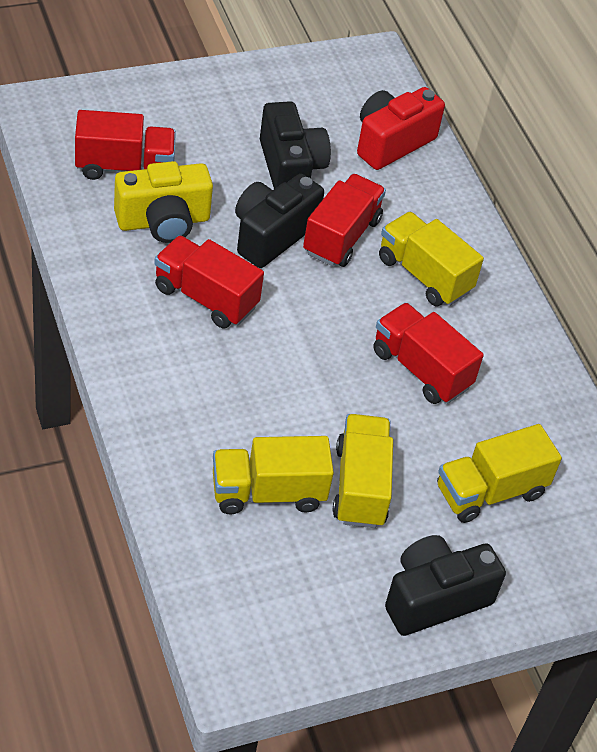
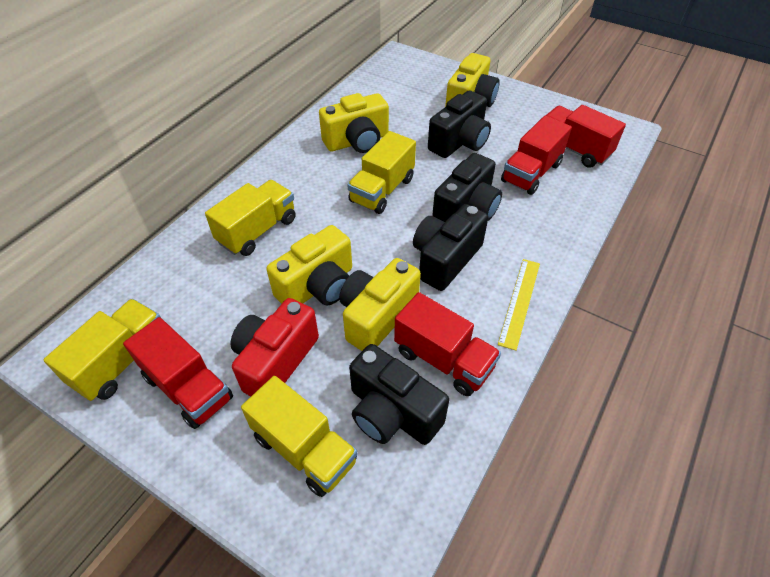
black camera: [235,174,324,268] [260,101,331,189] [385,535,506,636] = 3 -> [349,344,449,445] [413,204,488,291] [428,90,491,158] [432,153,502,222] = 4
yellow camera: [114,161,213,243] = 1 -> [266,225,352,305] [319,93,389,153] [339,258,421,351] [445,53,500,107] = 4
yellow ruler: none = 0 -> [498,259,540,351] = 1

